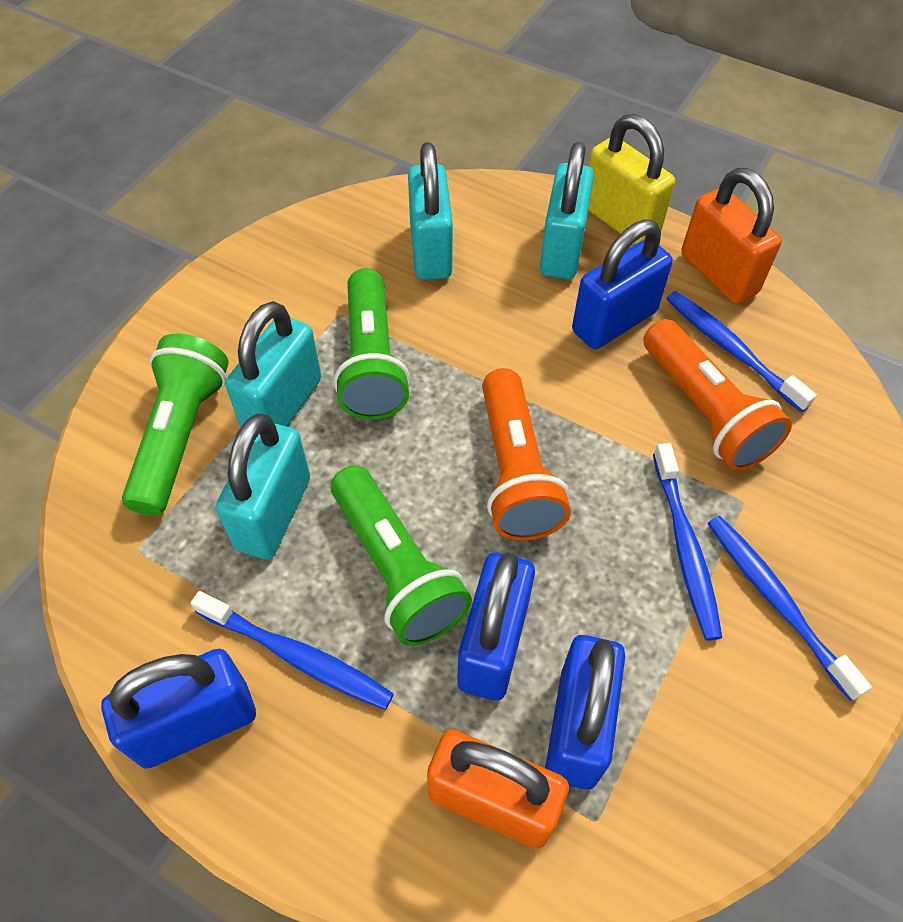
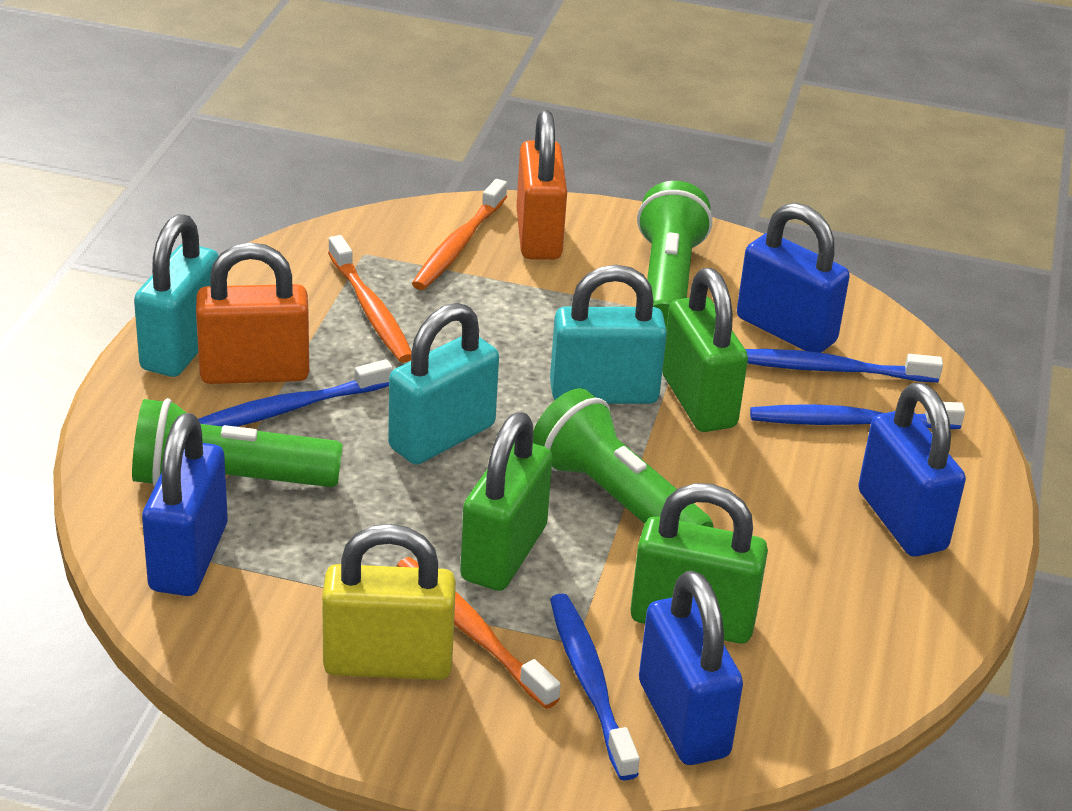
green padlock: none = 0 -> [460,412,553,591] [630,483,768,644] [662,268,748,432] = 3
orange flashlight: [482,368,571,540] [643,319,792,471] = 2 -> none = 0
orange toothbrush: none = 0 -> [328,235,412,363] [397,557,561,709] [412,179,507,290] = 3
turquoise padlock: [216,413,310,559] [225,301,321,428] [408,142,453,280] [540,142,594,279] = 4 -> [134,214,219,377] [388,303,499,465] [550,265,667,404] = 3

